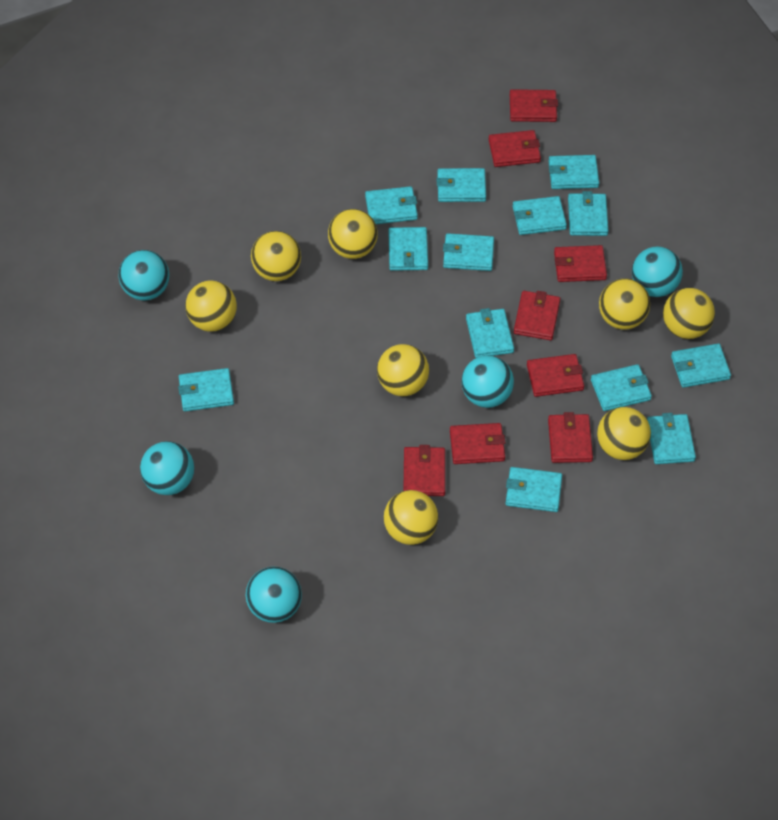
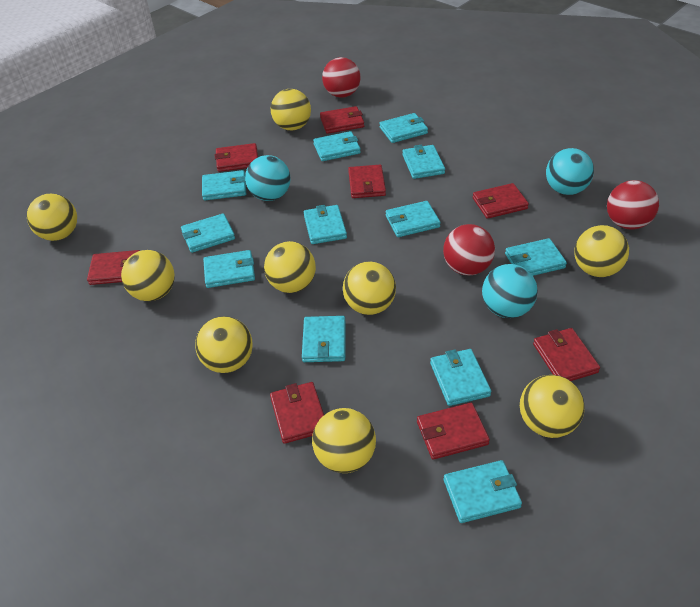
red ball: none = 0 -> [322,57,360,98] [443,224,495,275] [607,180,659,229] = 3
turquoise ball: [119,250,169,300] [140,441,194,495] [246,566,302,623] [461,355,514,408] [632,247,683,297] = 5 -> [245,155,291,201] [482,264,538,318] [546,148,594,195] = 3
turquoise wallet: [178,368,234,411] [365,186,418,224] [388,227,428,271] [437,168,486,202] [443,233,494,271] [466,308,514,358] [506,467,562,512] [513,196,567,235] [549,155,599,189] [568,191,608,236] [591,364,652,411] [647,413,696,464] [671,343,731,388] = 13 -> [181,213,235,253] [202,170,246,200] [203,250,255,288] [302,316,346,362] [304,205,347,244] [313,131,361,161] [379,113,428,143] [385,201,441,237] [402,145,445,179] [430,349,491,406] [444,460,522,523] [505,238,567,276] = 12
yellow ball: [185,280,237,332] [251,231,301,281] [328,209,378,259] [377,344,429,396] [384,490,438,545] [597,407,651,460] [599,279,650,330] [663,288,715,339] = 8 -> [27,194,77,241] [121,250,175,301] [195,316,253,373] [264,241,316,293] [271,89,311,130] [312,408,376,473] [343,261,396,315] [520,375,585,438] [574,225,629,277] = 9

